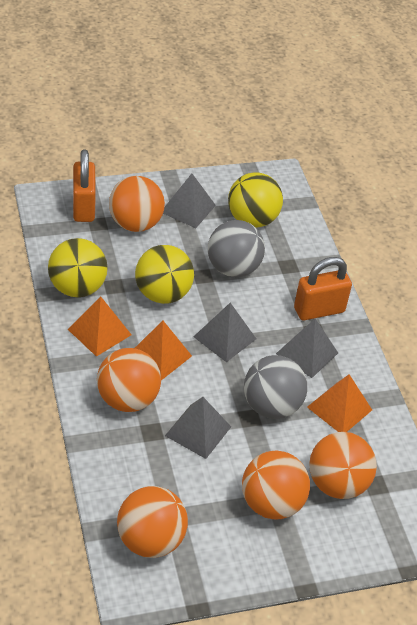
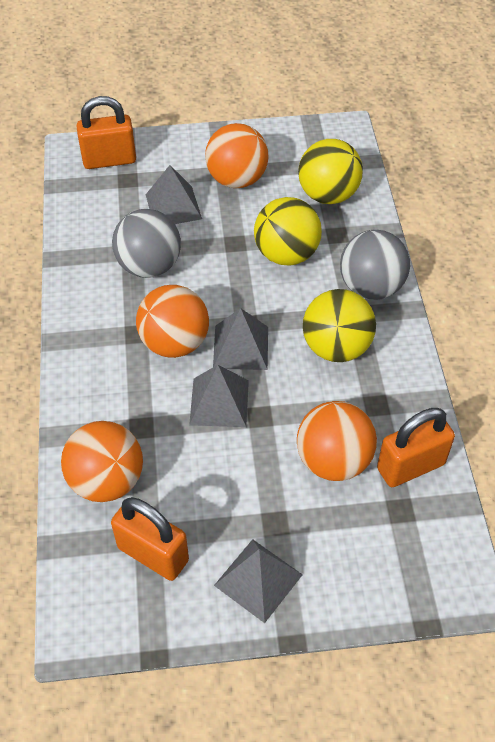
orange ball: [97,348,161,412] [109,176,165,232] [117,486,188,558] [242,450,310,520] [309,432,377,499] = 5 -> [61,421,143,502] [136,285,209,358] [205,123,268,188] [297,401,377,481] = 4
orange padlock: [73,149,96,222] [294,257,352,320] = 2 -> [76,96,136,169] [111,497,189,581] [377,408,455,487] = 3
orange pyramid: [68,296,131,357] [135,320,192,380] [307,374,372,432] = 3 -> none = 0

